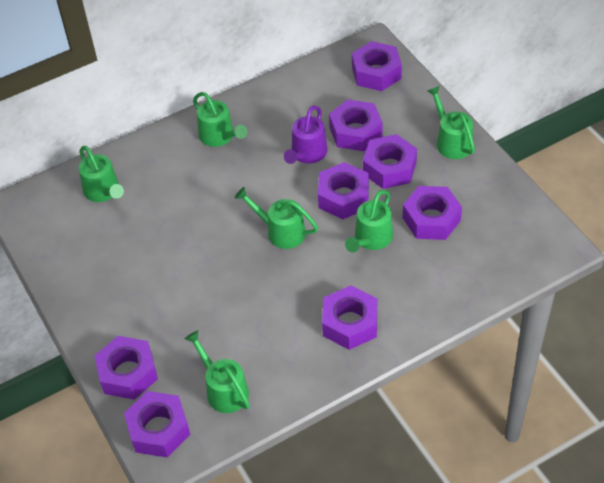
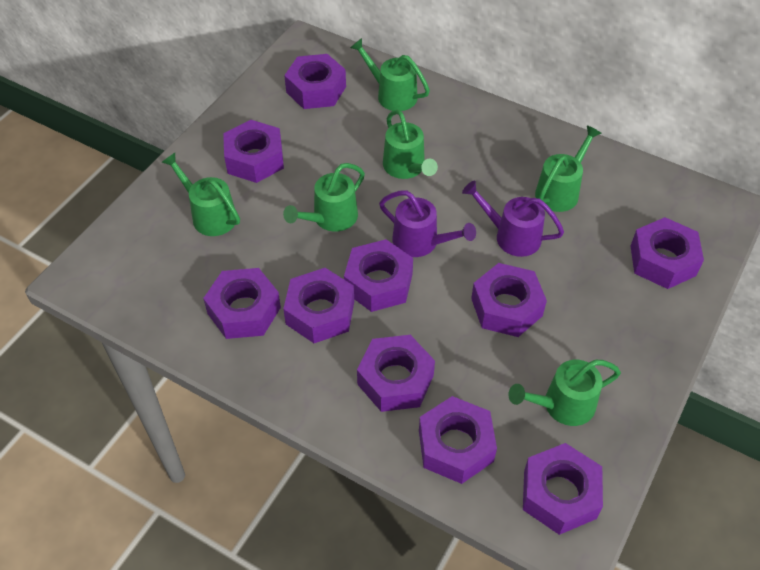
purple nut: [94,336,158,400] [124,391,190,457] [318,162,369,219] [322,285,377,350] [329,99,383,151] [352,41,402,91] [363,134,417,189] [403,186,462,240] = 8 -> [203,268,281,339] [223,120,284,183] [283,268,354,343] [284,54,346,109] [344,239,413,312] [357,335,435,412] [419,396,497,484] [471,263,547,337] [523,443,603,535] [631,217,704,289] = 10
purple watering can: [284,106,327,164] = 1 -> [379,191,476,257] [462,180,564,257] = 2

